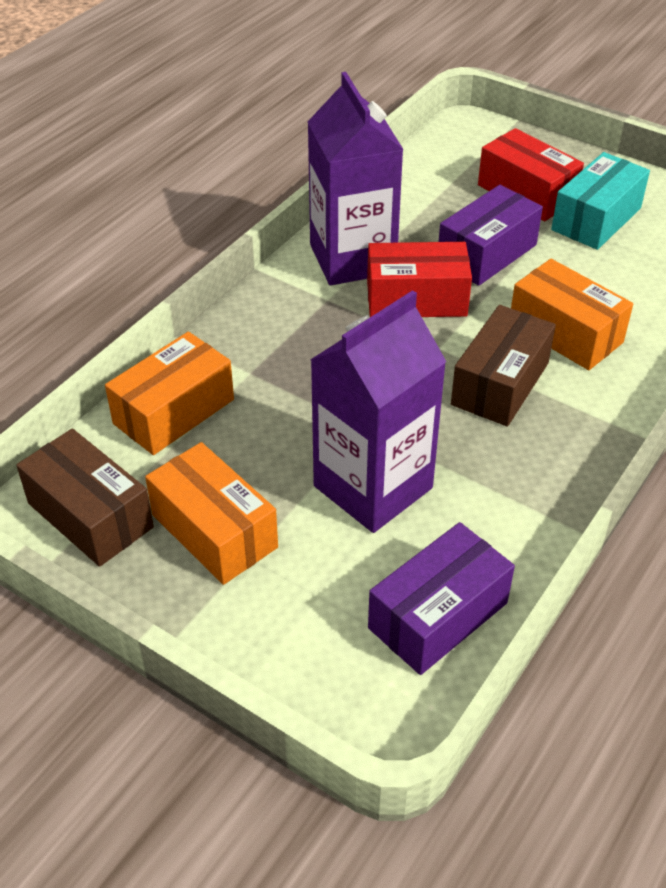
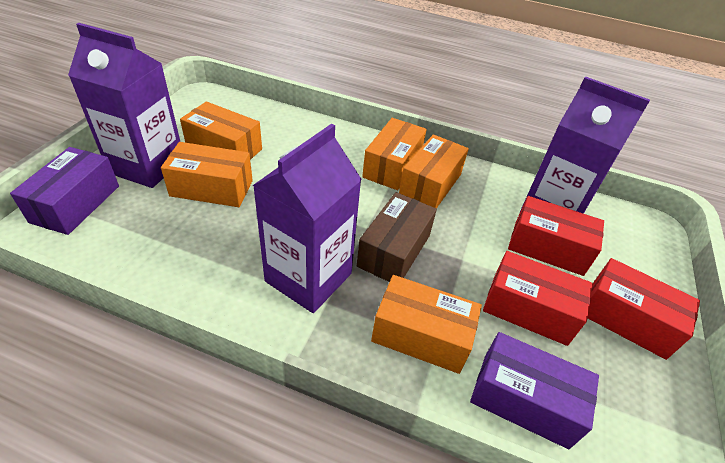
brown box: [16,429,154,567] [451,305,556,427] = 2 -> [357,192,437,282] = 1
orange box: [105,332,234,455] [145,442,278,585] [511,259,633,370] = 3 -> [161,142,253,207] [180,101,262,160] [362,118,427,190] [371,275,482,374] [399,134,469,209] = 5
purple carton: [308,72,404,285] [310,290,446,533] = 2 -> [68,23,180,188] [253,124,362,313] [520,76,650,214] = 3
red box: [367,242,472,317] [478,128,584,221] = 2 -> [483,251,592,346] [508,196,604,276] [587,258,700,360] = 3
turquoise box: [551,152,650,250] = 1 -> none = 0

